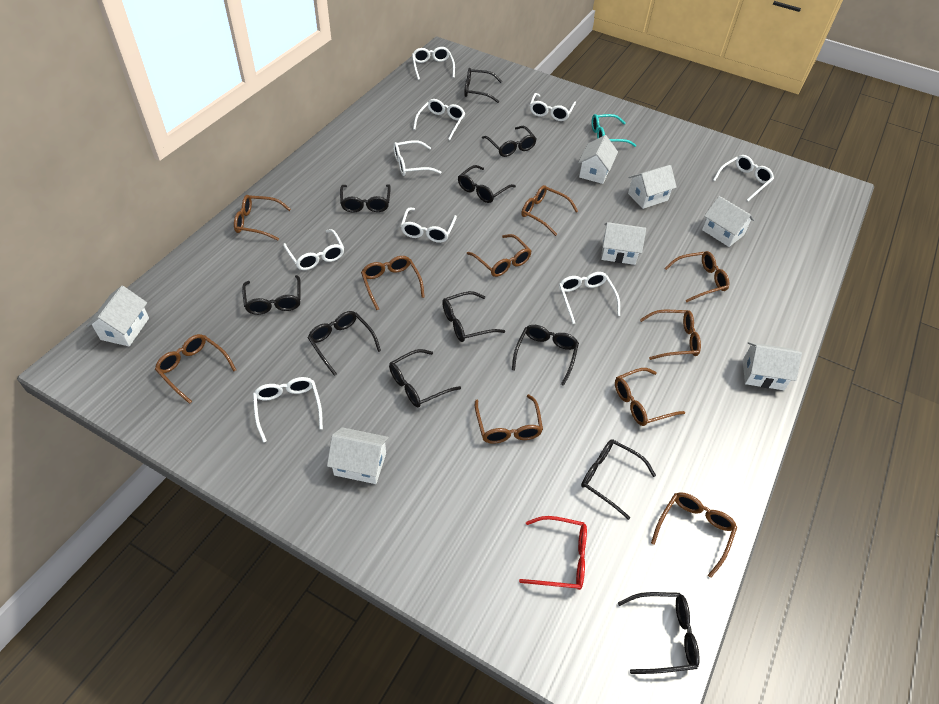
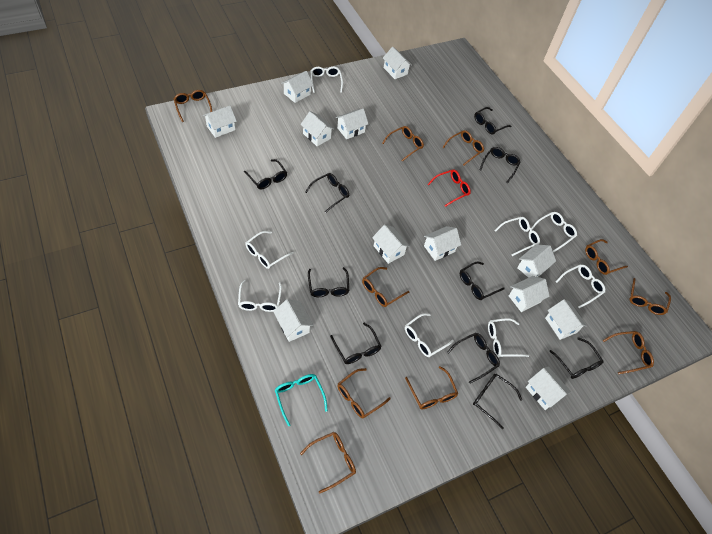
black glasses: [242,275,301,315] [307,311,381,376] [340,184,391,213] [389,349,461,408] [442,291,505,342] [458,165,516,203] [464,68,502,103] [482,126,537,157] [512,325,579,386] [581,439,656,520] [618,592,700,674] = 11 -> [244,159,287,189] [305,173,349,213] [308,267,349,297] [330,323,382,364] [447,333,500,384] [460,262,505,300] [473,374,522,429] [474,107,511,135] [480,147,520,183] [550,337,604,379] = 10
white glasses: [253,377,323,443] [283,229,344,270] [393,140,441,176] [401,208,457,243] [412,47,455,80] [413,99,465,140] [530,93,576,121] [559,272,620,324] [713,155,774,201] = 9 -> [238,280,282,312] [246,231,294,269] [311,67,343,93] [405,313,454,357] [488,318,529,358] [494,217,540,256] [531,212,577,252] [556,265,605,308] = 8
white house: [87,286,149,346] [327,427,389,484] [578,135,618,184] [601,222,646,265] [628,165,677,209] [702,196,754,247] [743,342,802,390] = 7 -> [203,106,237,138] [274,299,314,342] [281,71,314,103] [301,111,334,146] [336,109,368,139] [372,225,410,264] [383,47,412,79] [424,226,461,261] [509,276,550,312] [517,244,556,278] [526,366,571,410] [545,299,587,340] = 12

